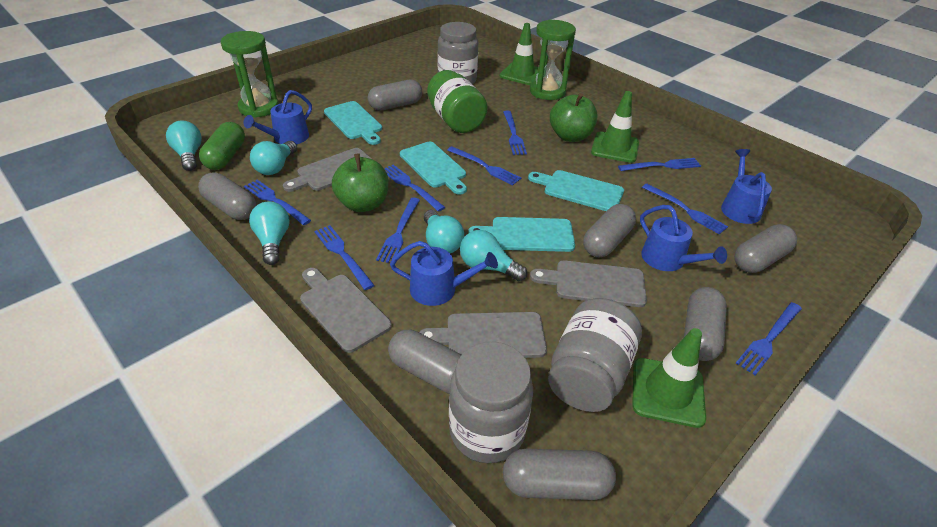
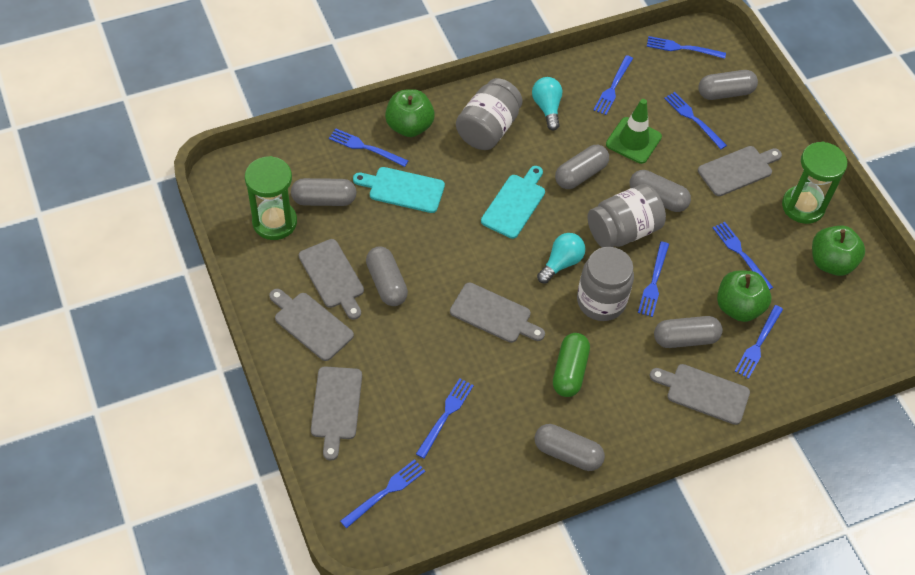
blue watering can: [244,90,312,145] [390,241,498,306] [640,205,727,271] [721,149,772,224] = 4 -> none = 0
green apple: [332,154,389,212] [550,93,597,142] = 2 -> [385,89,435,137] [717,270,771,322] [812,226,865,276] = 3
green jar: [427,70,487,133] = 1 -> none = 0
green traffic cone: [499,23,539,85] [591,91,639,163] [632,328,706,428] = 3 -> [606,99,662,164] = 1
grey cutting board: [283,148,372,192] [300,268,392,353] [419,312,547,358] [530,260,647,307] = 4 -> [269,289,354,361] [299,239,364,319] [311,366,362,461] [450,283,545,343] [650,364,750,425] [698,146,782,196] = 6
turquoise cutting board: [324,101,382,145] [400,142,467,195] [468,217,575,252] [528,170,624,211] = 4 -> [353,167,445,213] [481,166,545,239] = 2
turquoise light bulb: [166,121,202,171] [249,202,290,265] [250,141,297,175] [424,210,464,253] [460,230,527,281] = 5 -> [532,77,562,130] [537,233,585,283] = 2

